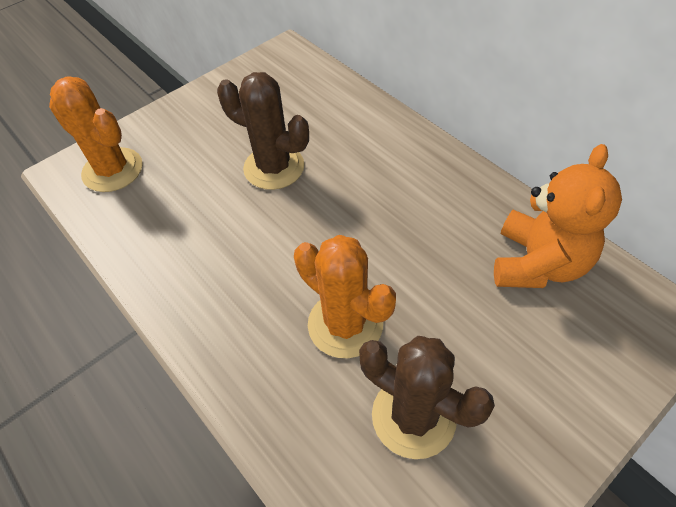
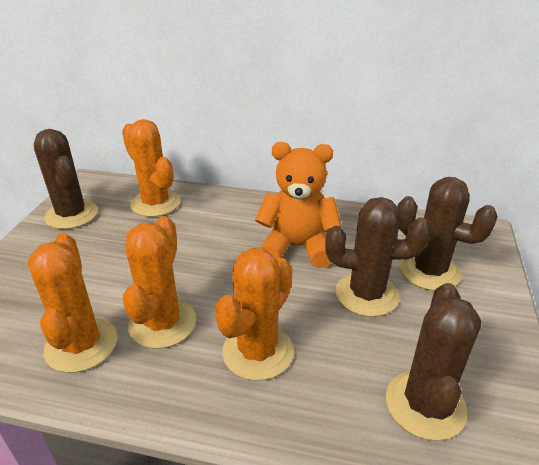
brown cactus: [217,72,309,190] [359,336,495,459] = 2 -> [34,129,98,229] [325,197,431,317] [386,283,481,441] [398,177,498,291] = 4
orange cactus: [49,76,142,192] [294,235,396,358] = 2 -> [28,233,117,373] [122,119,180,217] [122,216,196,349] [215,248,294,381] = 4

